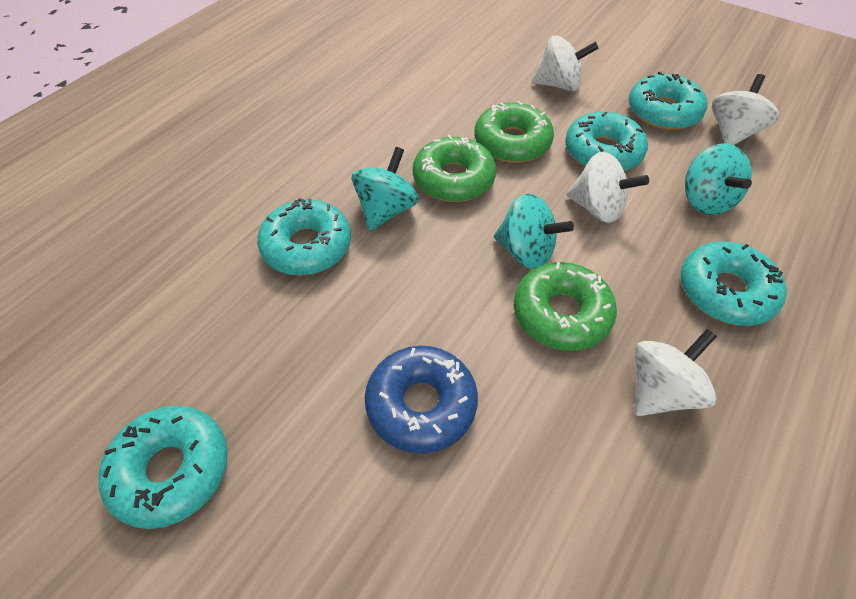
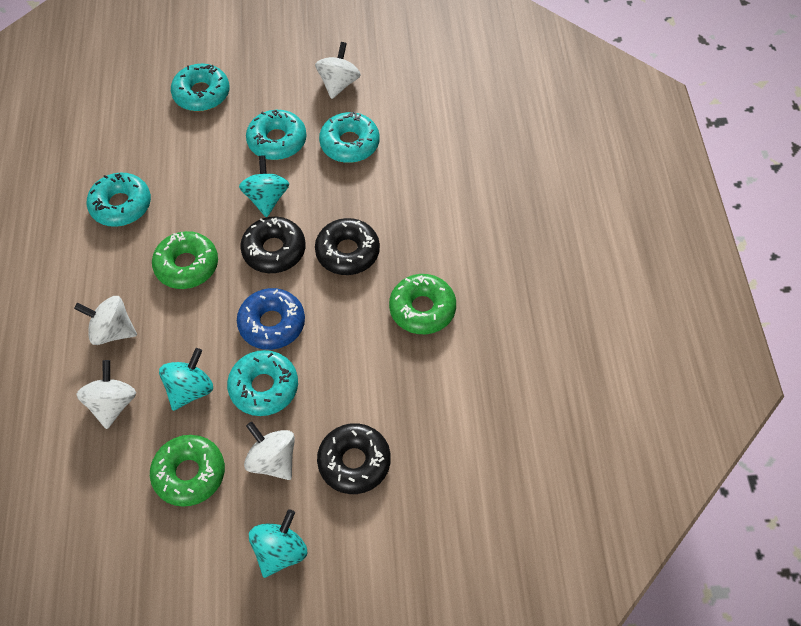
black donut: none = 0 -> [240,217,306,273] [315,218,380,275] [317,423,391,494] = 3

